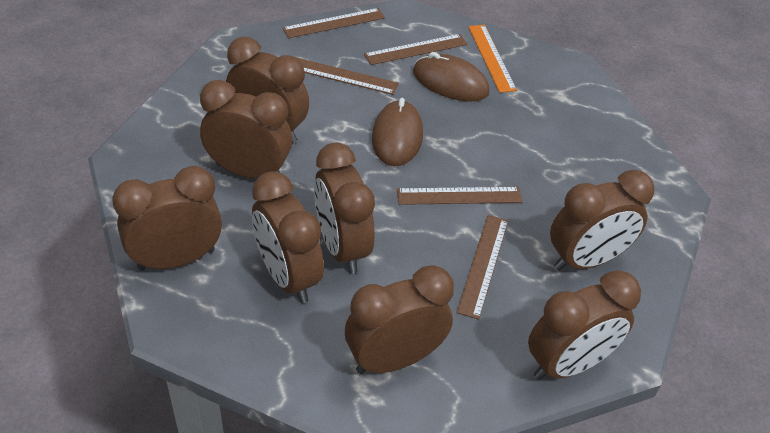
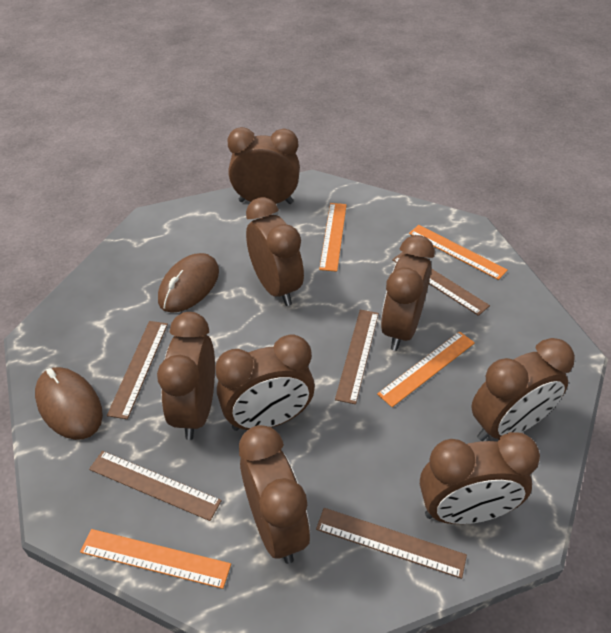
orange ruler: [468,25,517,93] = 1 -> [80,529,231,589] [319,203,347,272] [377,331,475,407] [409,225,508,280] = 4

